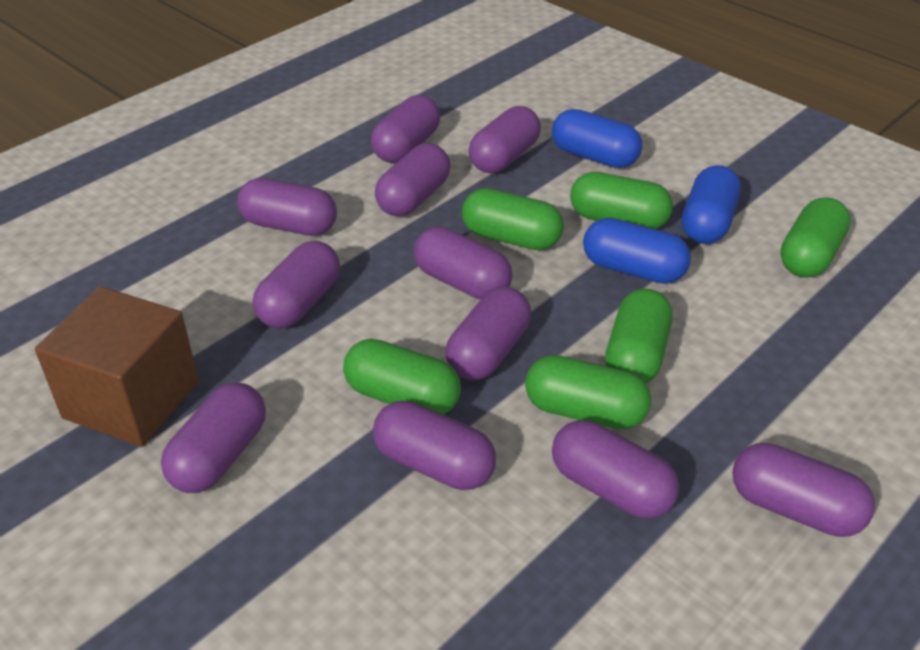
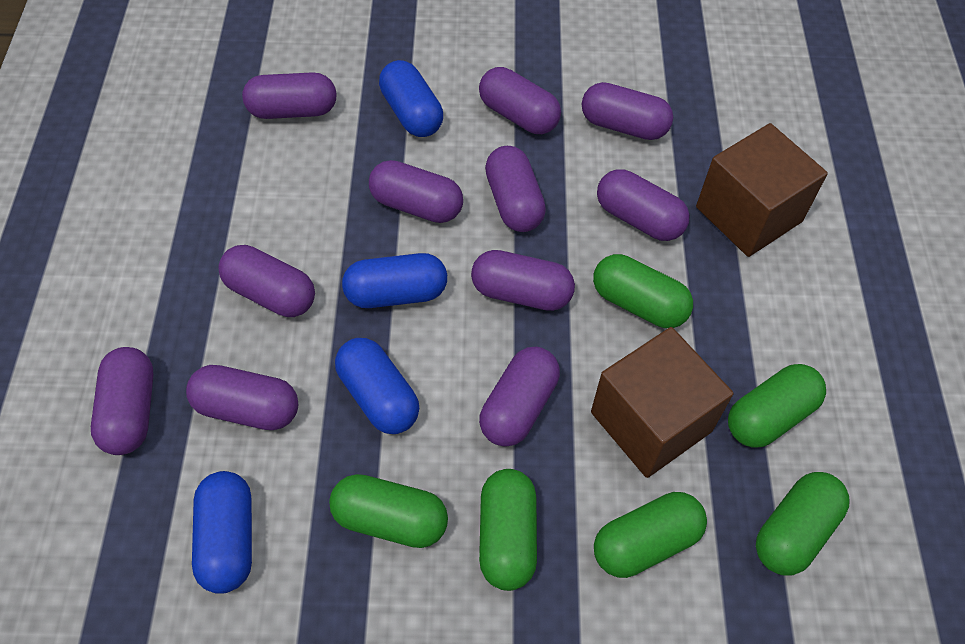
blue capsule: [552,109,642,168] [583,218,691,284] [682,165,741,244] = 3 -> [192,471,252,594] [335,338,419,434] [342,253,447,308] [379,60,443,137] = 4
brown cube: [35,286,199,447] = 1 -> [591,327,733,478] [696,123,828,257] = 2

